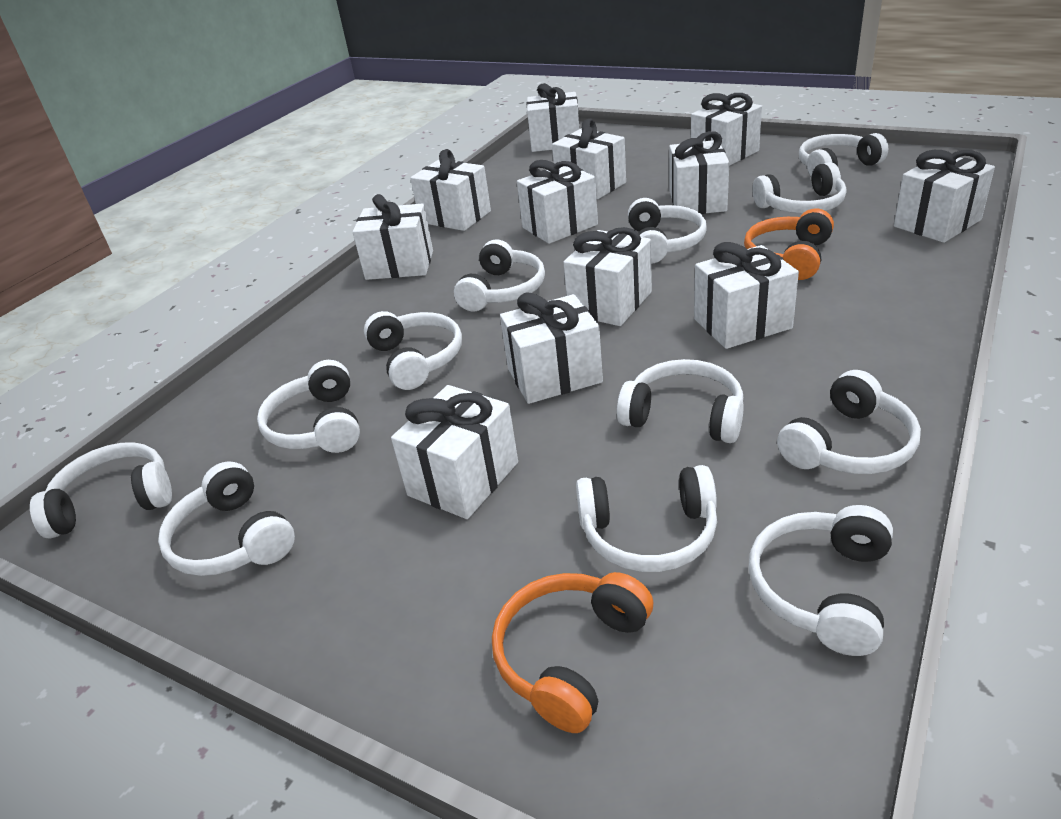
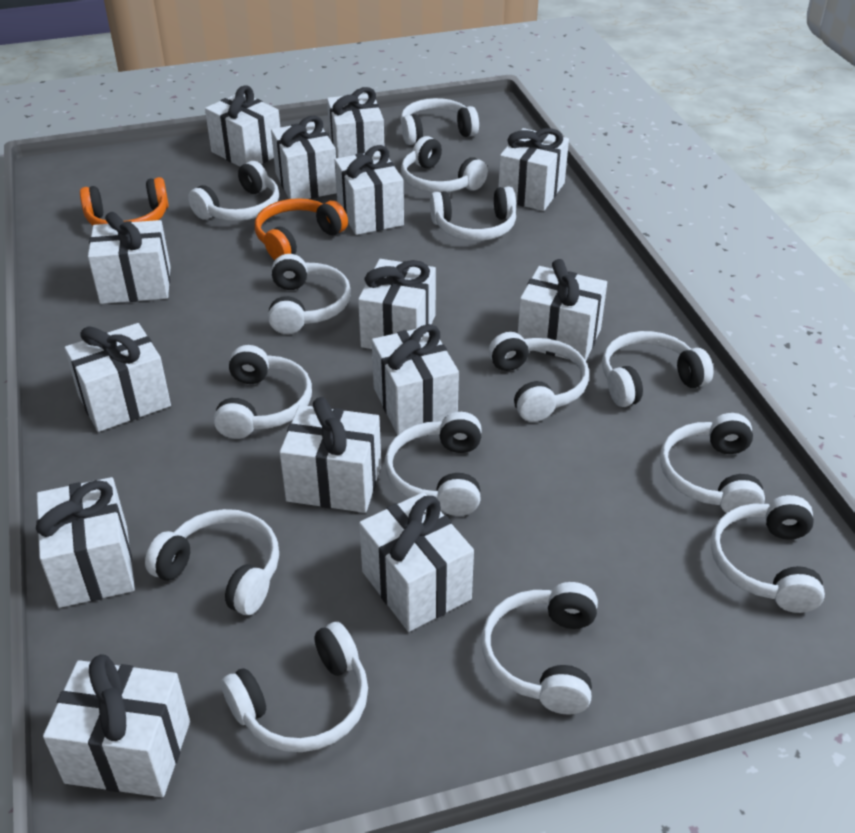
white gift: [353,194,433,280] [391,385,518,519] [410,149,491,231] [500,292,603,404] [517,160,598,244] [527,83,580,152] [552,119,626,199] [563,227,652,326] [669,131,729,214] [691,93,762,166] [694,242,799,349] [894,150,995,243] = 12 -> [36,477,135,608] [43,654,190,797] [65,323,171,432] [88,212,170,304] [205,85,280,167] [271,116,337,199] [280,397,381,513] [327,87,384,158] [335,145,404,235] [358,259,436,349] [359,492,474,632] [372,324,459,435] [498,128,569,211] [518,259,607,360] = 14
white headphones: [30,442,172,539] [158,461,295,576] [257,360,360,453] [364,311,462,390] [454,239,545,311] [576,465,717,572] [617,359,744,443] [628,198,707,264] [749,505,893,656] [752,162,846,214] [777,370,921,474] [799,133,888,177] = 12 -> [145,509,279,615] [188,161,279,221] [214,345,312,439] [221,622,368,752] [268,254,351,334] [385,412,482,516] [400,98,479,145] [401,136,488,193] [430,186,516,241] [482,582,598,715] [489,332,589,422] [602,331,713,407] [660,413,765,513] [711,495,825,613] = 14

